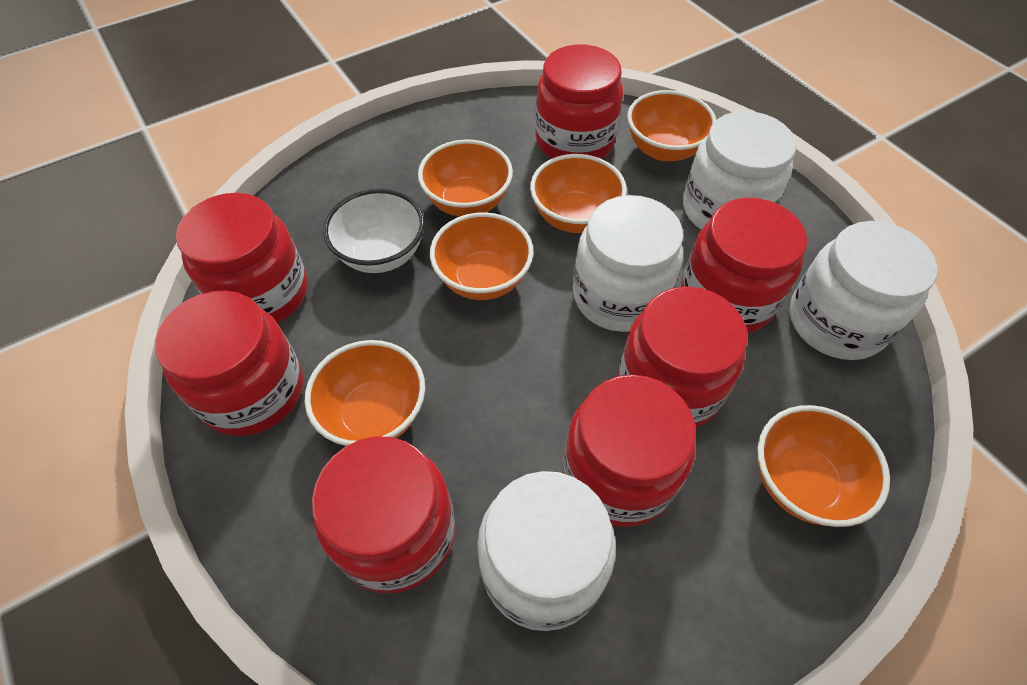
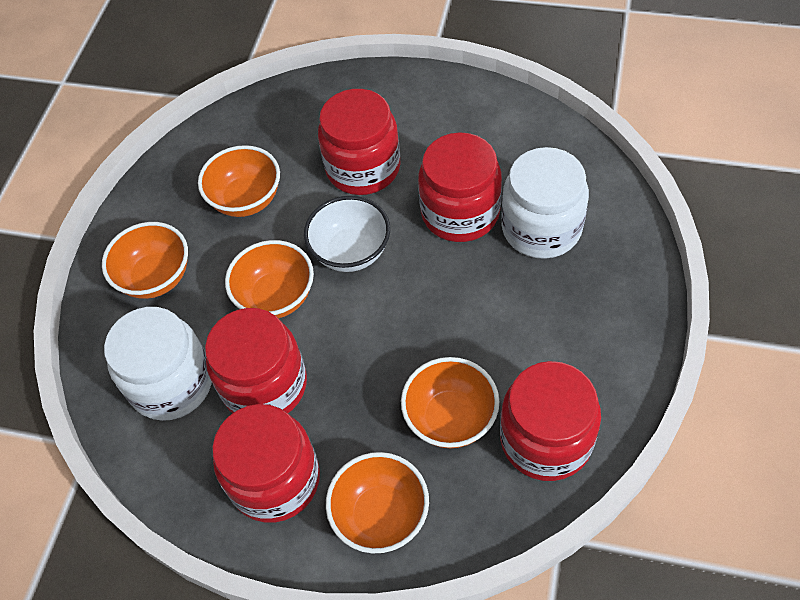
orange bowl: [305,340,425,446] [418,140,513,217] [430,212,534,300] [530,154,627,233] [627,90,716,161] [757,405,890,527] = 6 -> [102,222,188,299] [198,145,280,217] [225,240,314,318] [326,452,429,553] [401,357,499,448] = 5
red jar: [155,290,303,436] [176,193,308,323] [312,436,455,593] [535,44,623,159] [563,375,696,527] [618,286,748,428] [681,198,807,333] = 7 -> [205,308,307,413] [212,404,320,523] [318,89,401,195] [418,132,502,242] [500,361,601,481] = 5
white jar: [477,471,616,631] [573,195,683,332] [683,111,796,230] [789,221,937,360] = 4 -> [104,307,212,421] [501,147,589,259] = 2

